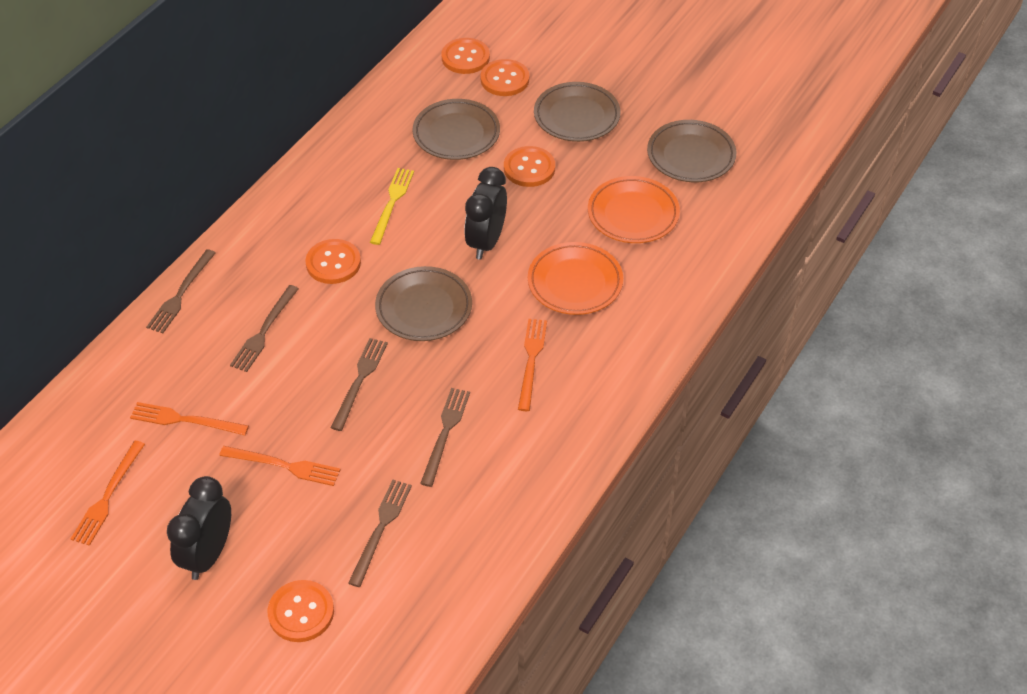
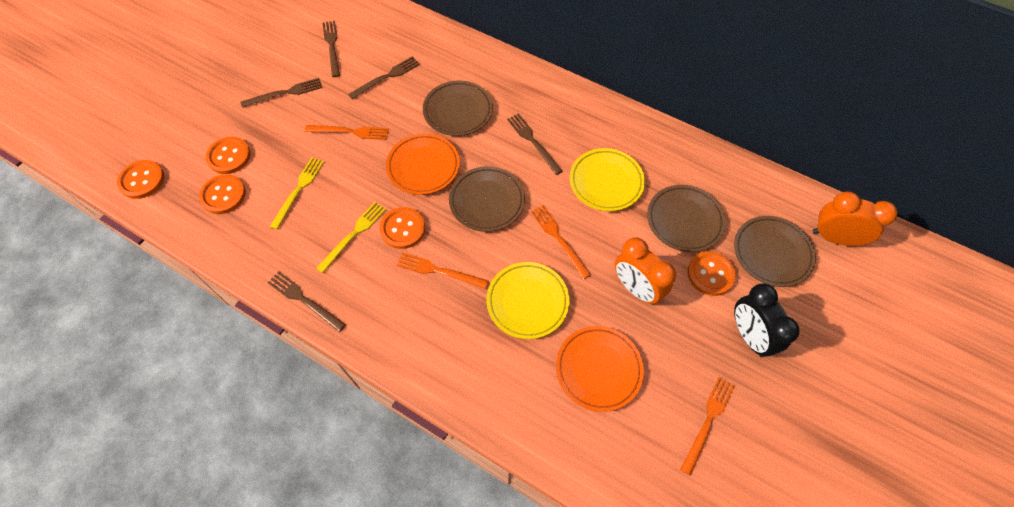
black clock: [167,476,231,580] [464,167,507,260] = 2 -> [734,284,800,357] = 1
orange clock: none = 0 -> [614,237,676,305] [813,191,898,246] = 2
yellow fork: [370,168,414,245] = 1 -> [270,157,324,230] [316,202,386,273] = 2
yellow plate: none = 0 -> [486,262,569,339] [570,148,645,211] = 2

